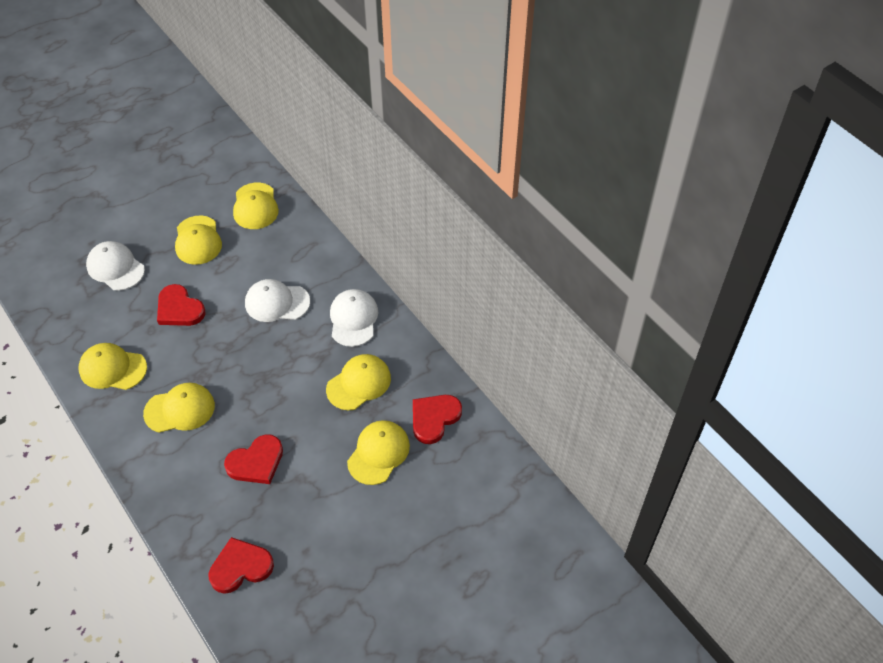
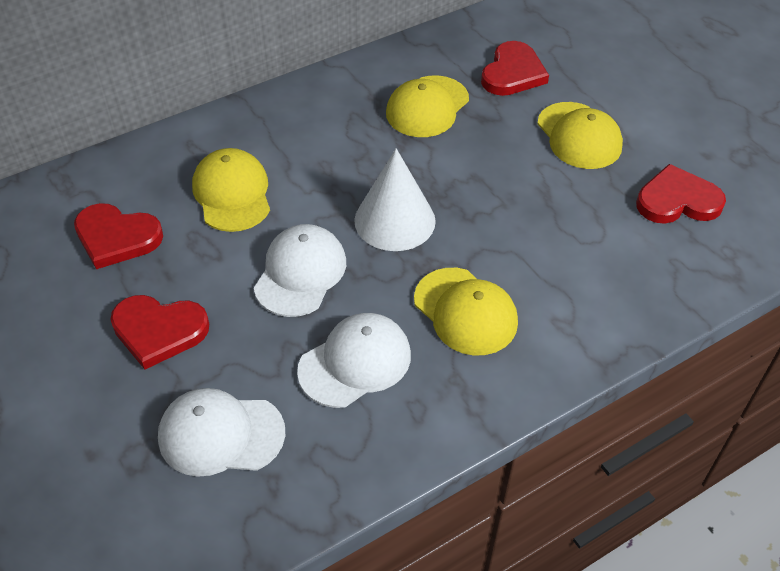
white cone: none = 0 -> [354,148,436,251] = 1
yellow cap: [79,343,147,390] [143,383,215,433] [175,216,222,265] [233,183,279,229] [326,354,391,410] [347,420,410,485] = 6 -> [192,148,270,232] [386,75,469,137] [414,268,518,356] [537,102,623,169] = 4

